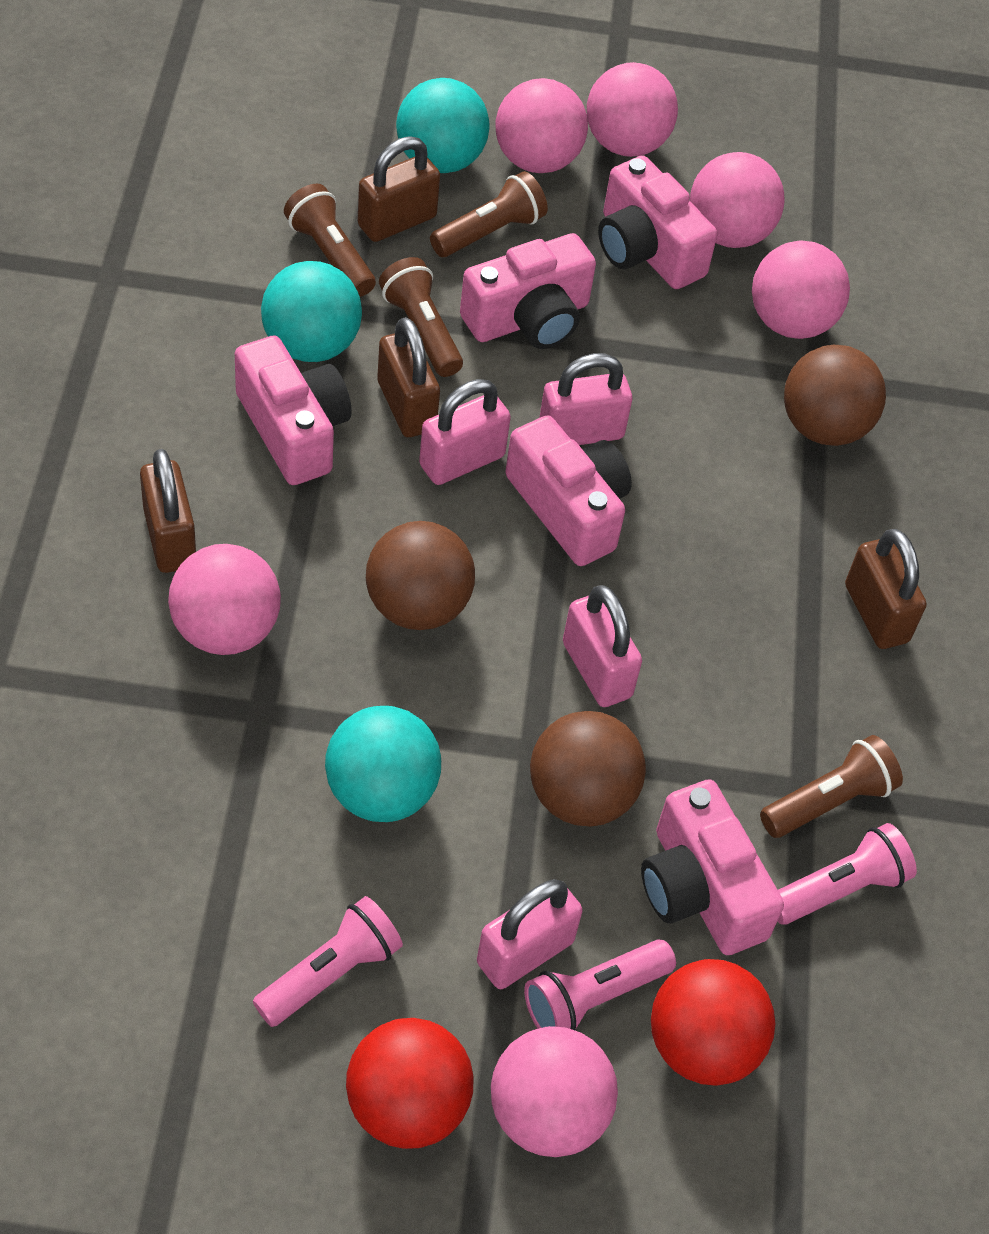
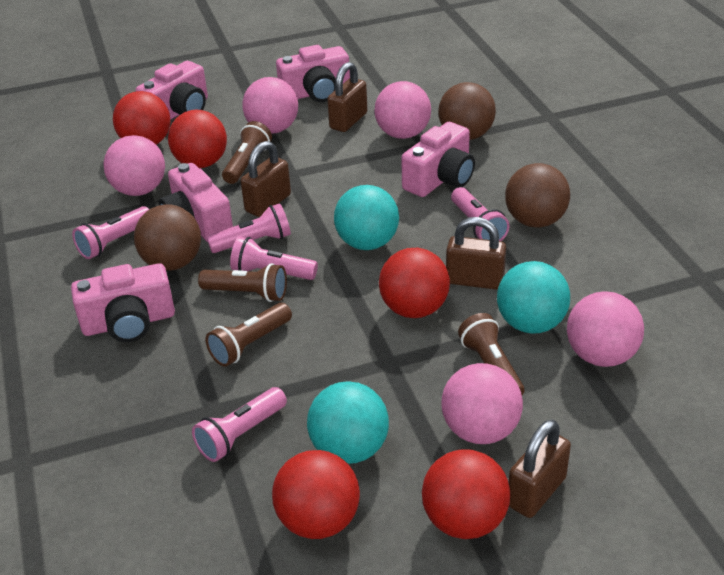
pink ball: [168,544,281,655] [491,1026,618,1157] [495,78,588,173] [587,62,678,157] [690,152,785,248] [752,240,850,339] = 6 -> [103,135,165,196] [242,77,298,134] [374,81,431,139] [441,363,523,444] [567,292,644,367] = 5
pink flashlight: [253,896,403,1027] [524,939,676,1030] [778,823,917,925] = 3 -> [72,206,150,259] [192,387,287,462] [206,203,291,253] [230,236,318,280] [451,187,510,241] = 5
pink padlock: [419,379,511,485] [477,879,583,989] [539,353,632,445] [563,585,642,707] = 4 -> none = 0
red ball: [346,1018,473,1149] [651,959,775,1085] = 2 -> [113,91,170,145] [168,110,227,168] [272,450,360,539] [379,248,450,318] [422,449,510,539] = 5

